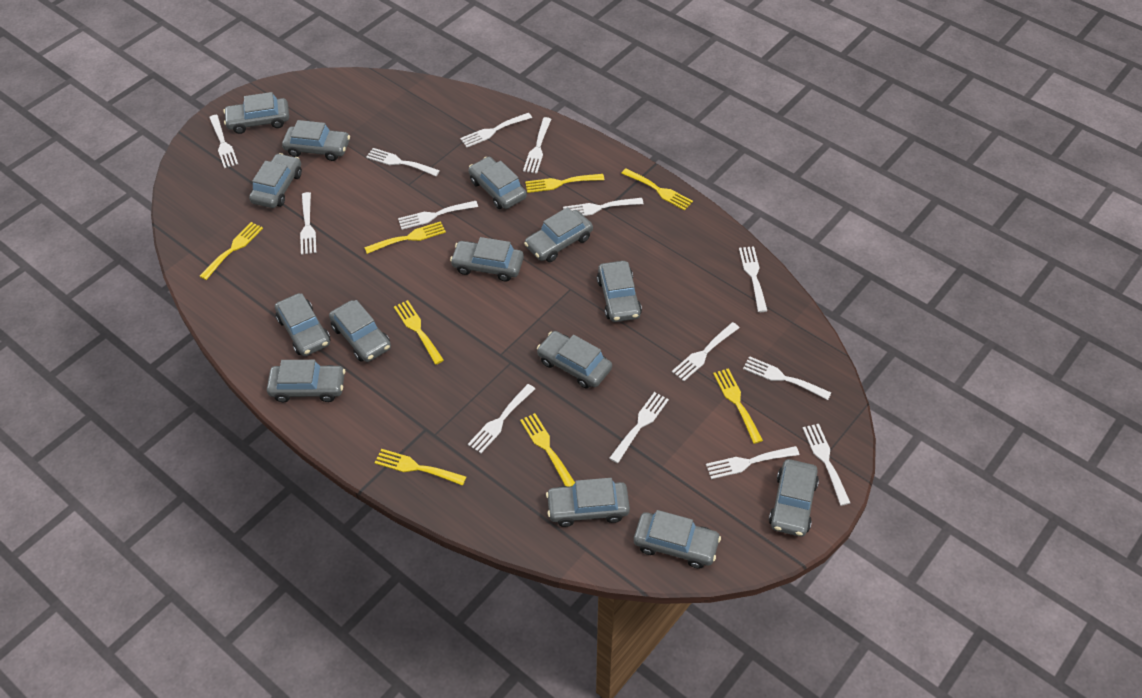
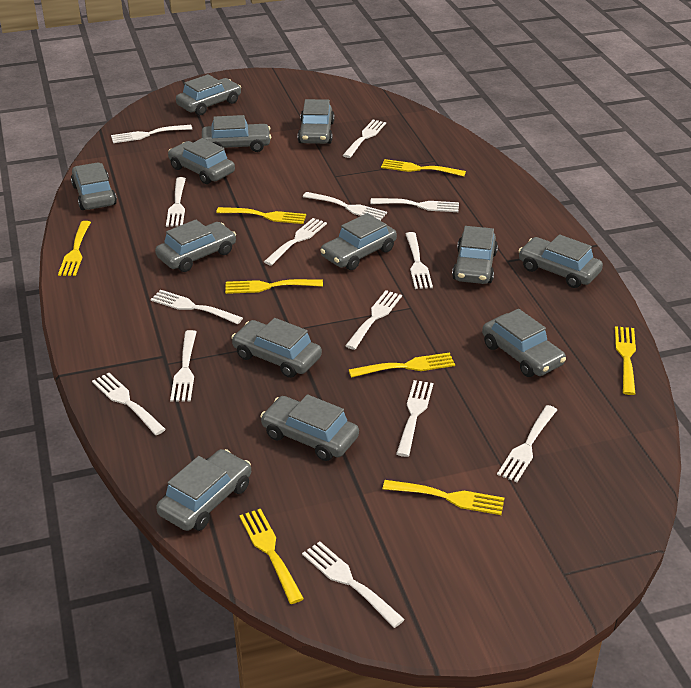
grey car: [223,92,289,134] [249,153,302,208] [267,360,345,402] [275,293,330,356] [282,120,350,161] [329,300,391,362] [450,237,524,282] [469,157,527,209] [524,207,593,262] [537,331,612,389] [546,478,630,527] [597,261,642,322] [634,510,721,569] [769,459,819,537] = 14 -> [71,163,117,210] [155,219,236,272] [156,449,251,531] [168,138,235,184] [176,74,241,115] [202,115,271,152] [231,318,322,378] [260,394,359,461] [298,99,334,144] [320,213,397,270] [452,226,498,284] [482,309,566,377] [519,234,603,288] = 13

